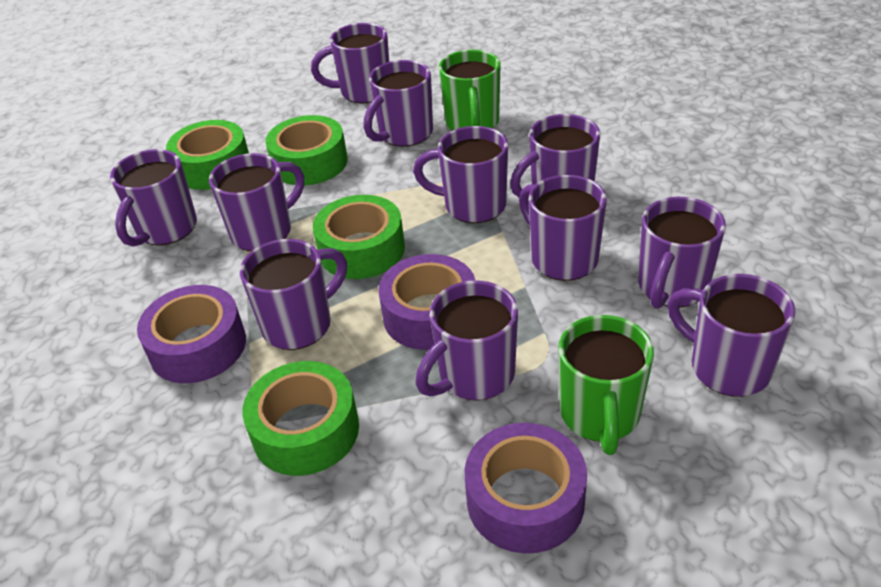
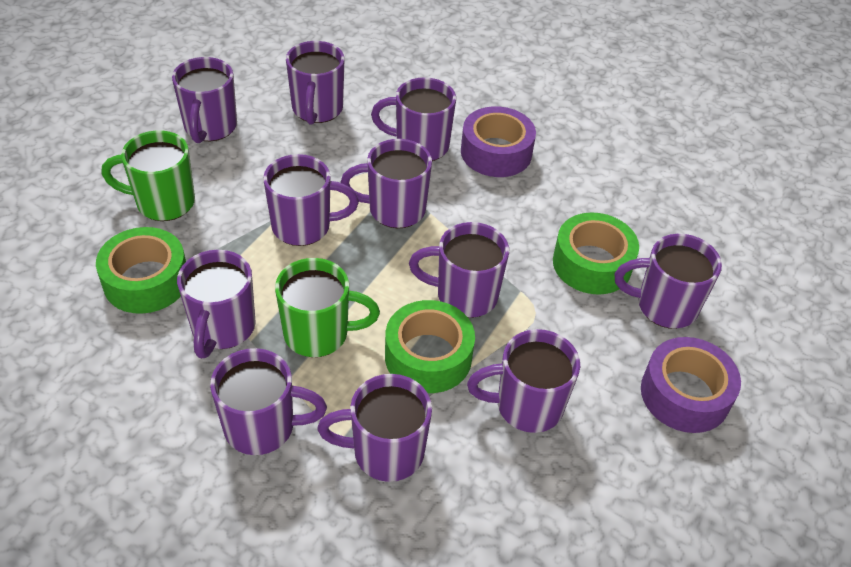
green tape: [166,120,249,190] [242,361,359,476] [265,115,348,186] [313,195,405,279] = 4 -> [96,227,186,314] [385,300,475,393] [553,212,639,295] = 3
purple tape: [137,285,246,383] [378,254,476,350] [465,423,587,553] = 3 -> [461,106,536,177] [641,337,741,433] = 2

